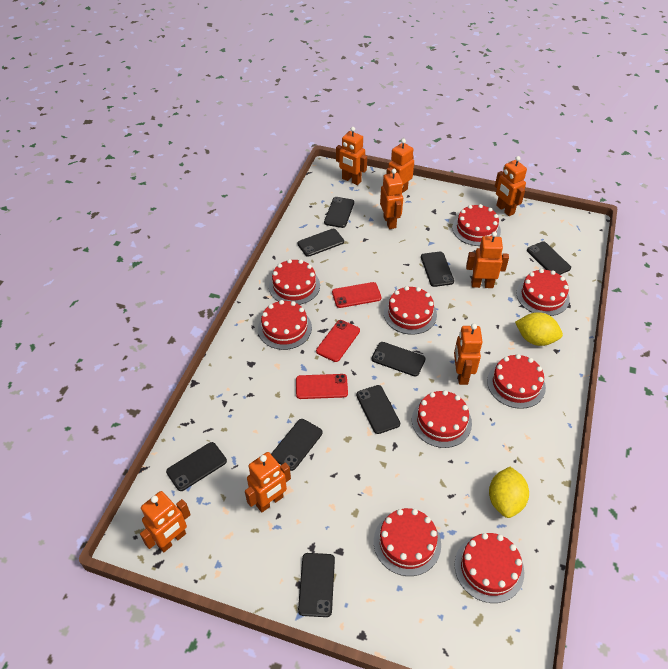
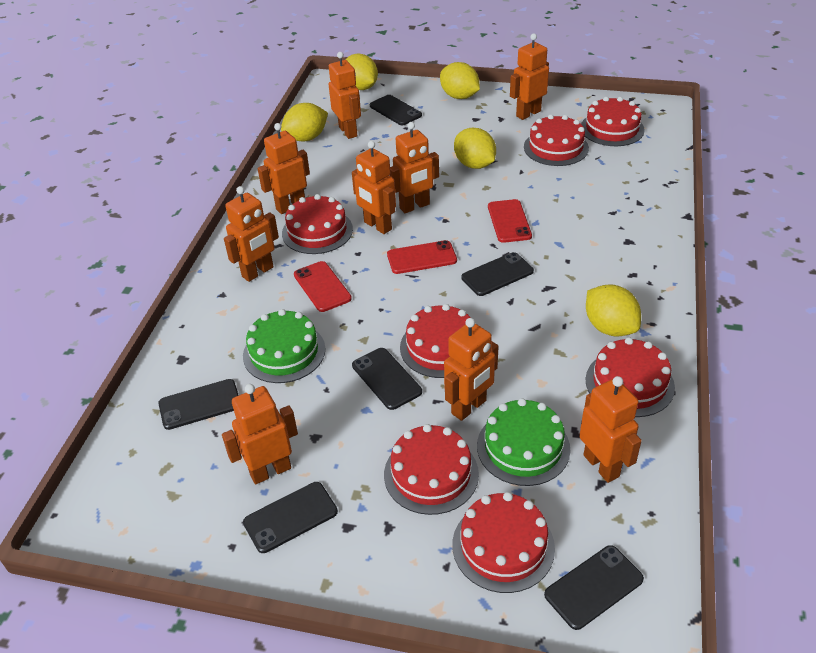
black phone: [166,442,227,491] [271,419,323,471] [297,229,344,257] [298,553,335,617] [324,197,354,228] [356,385,400,434] [372,342,426,376] [421,252,454,287] [527,242,571,275] = 9 -> [158,379,239,430] [243,482,338,553] [352,348,422,410] [370,95,422,125] [461,252,534,296] [544,545,644,630] = 6
green cake: none = 0 -> [243,309,325,383] [477,398,570,486] = 2
orange robot: [140,491,191,552] [245,452,291,512] [336,127,367,185] [380,169,403,229] [386,139,414,192] [454,324,483,385] [466,232,509,288] [495,156,527,216] = 8 -> [222,384,298,484] [224,186,279,282] [258,123,310,214] [329,52,361,139] [352,141,396,234] [389,122,439,213] [444,318,499,421] [510,34,549,120] [579,376,642,483] = 9
red cake: [258,300,312,350] [269,259,320,305] [374,508,441,576] [384,286,437,335] [412,390,472,448] [452,204,501,246] [455,533,524,603] [487,354,546,409] [517,269,570,316] = 9 -> [282,194,353,254] [384,424,479,515] [400,304,471,378] [452,492,555,593] [524,114,589,166] [581,97,645,146] [586,337,675,417] = 7
yellow lemon: [489,467,529,518] [515,312,563,346] = 2 -> [281,103,328,141] [345,54,378,90] [440,62,480,99] [454,128,496,169] [586,284,641,336] = 5

